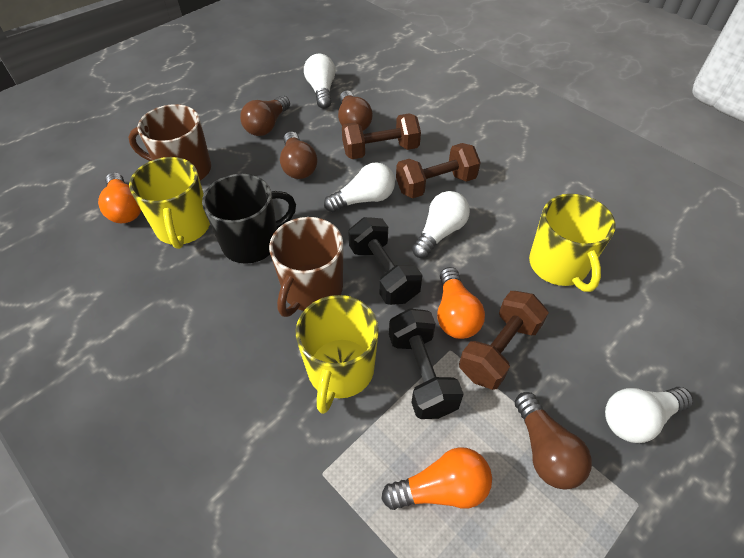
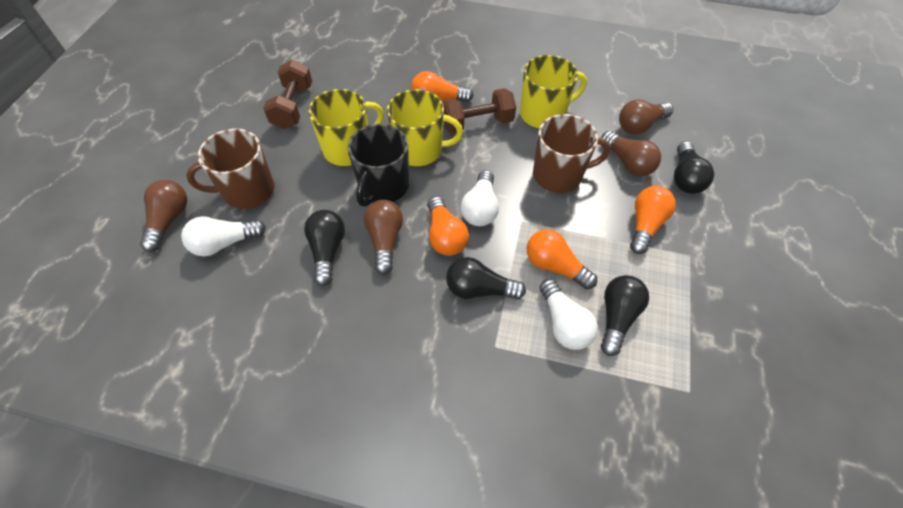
black dumbbell: [348,217,423,305] [389,308,464,419] = 2 -> none = 0
black light bulb: none = 0 -> [304,210,345,286] [446,257,526,299] [601,275,649,356] [674,141,714,194] = 4
brown dumbbell: [342,113,421,159] [396,143,481,198] [459,291,549,390] = 3 -> [263,60,312,129] [442,88,516,134] = 2
orange light bulb: [98,172,141,223] [381,447,492,510] [437,267,485,339] = 3 -> [411,71,474,102] [427,196,469,256] [527,229,597,289] [630,186,676,254] = 4
white light bulb: [304,54,336,109] [324,162,395,212] [412,191,470,258] [605,387,693,443] = 4 -> [181,216,266,256] [461,170,499,226] [539,279,598,350] = 3

